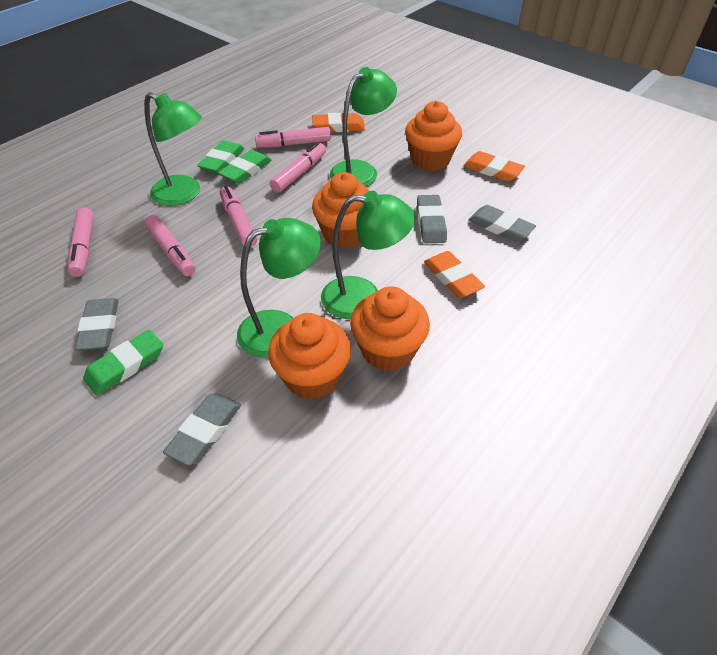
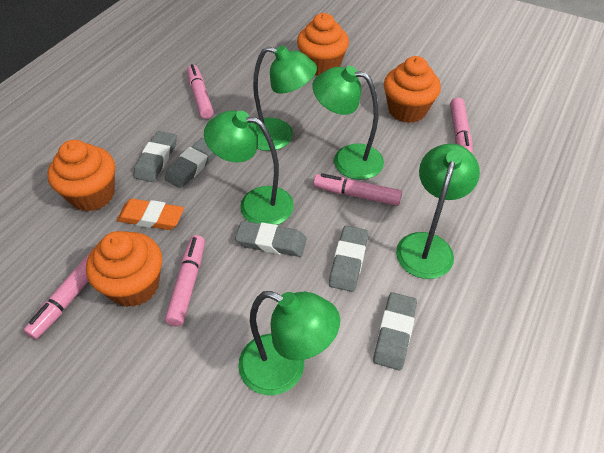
green eraser: [83,330,163,396] [197,140,244,174] [218,150,272,184] = 3 -> none = 0
green lamp: [144,92,202,206] [237,218,321,358] [321,191,415,319] [330,67,397,187] = 4 -> [204,110,294,225] [238,291,340,395] [253,46,317,151] [313,66,384,180] [396,144,480,279] = 5
grey eraser: [75,298,119,351] [163,393,241,466] [417,195,447,243] [468,205,536,242] = 4 -> [134,131,177,182] [165,138,215,188] [235,221,306,257] [329,226,368,292] [373,292,417,370] = 5
orange eraser: [312,113,365,132] [424,251,485,298] [464,151,525,181] = 3 -> [117,199,184,230] = 1

